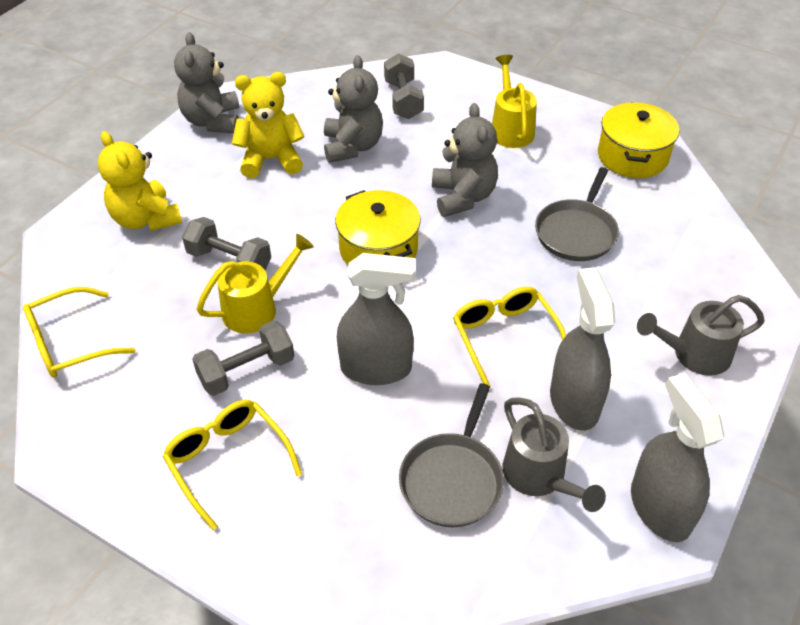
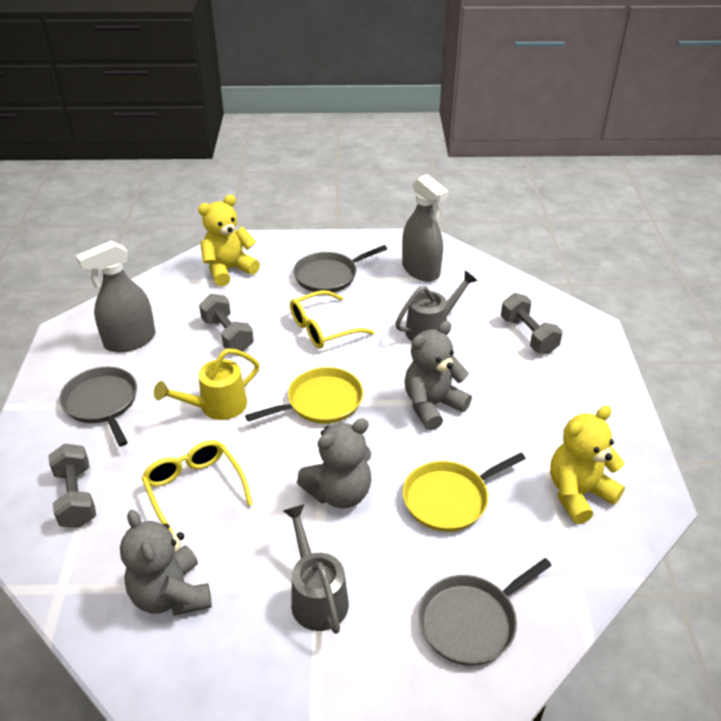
grey pan: [399,383,504,527] [535,167,619,261] = 2 -> [60,367,137,446] [293,245,387,292] [418,558,552,666] = 3
grey spray bottle: [337,253,415,385] [550,267,615,431] [631,373,724,542] = 3 -> [76,240,156,352] [402,174,449,282] = 2
yellow glasses: [23,287,135,378] [162,400,302,530] [453,287,566,387] = 3 -> [142,440,253,532] [290,290,374,349] = 2
yellow pan: none = 0 -> [245,367,363,424] [403,453,526,532] = 2
yellow pot: [335,190,421,265] [598,102,679,178] = 2 -> none = 0
yellow watering can: [196,234,314,333] [492,55,537,148] = 2 -> [154,348,260,420] = 1

